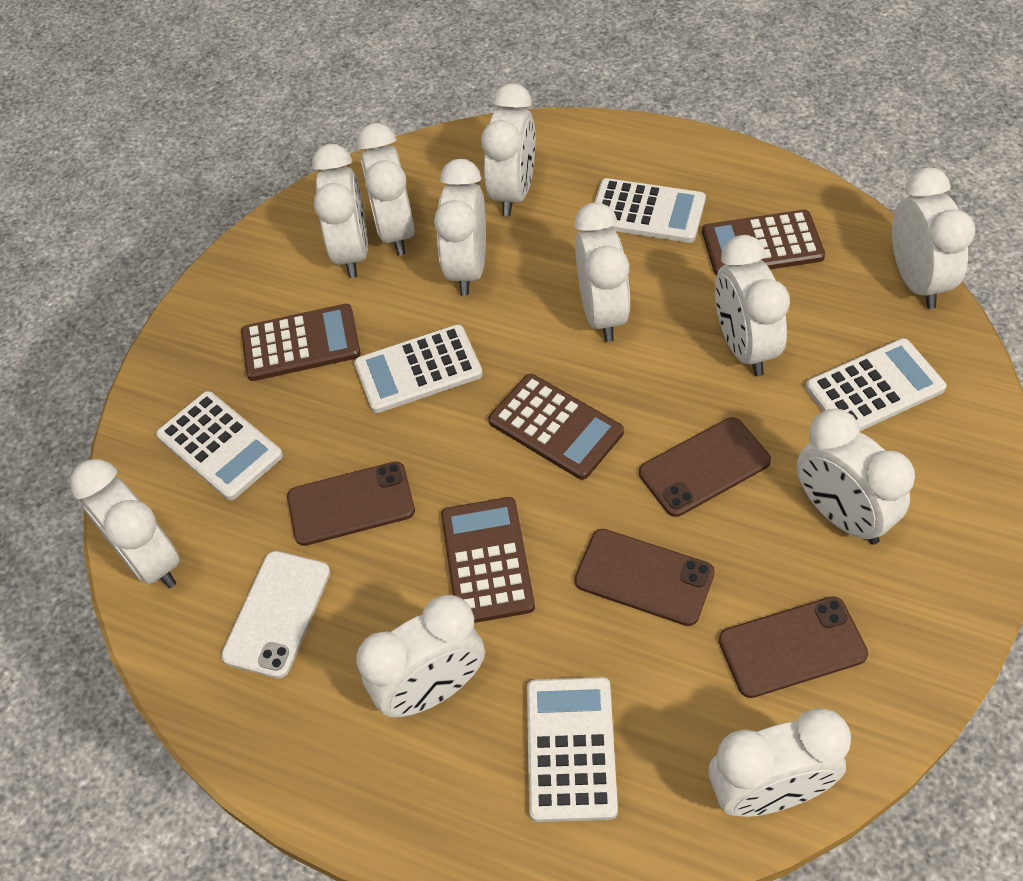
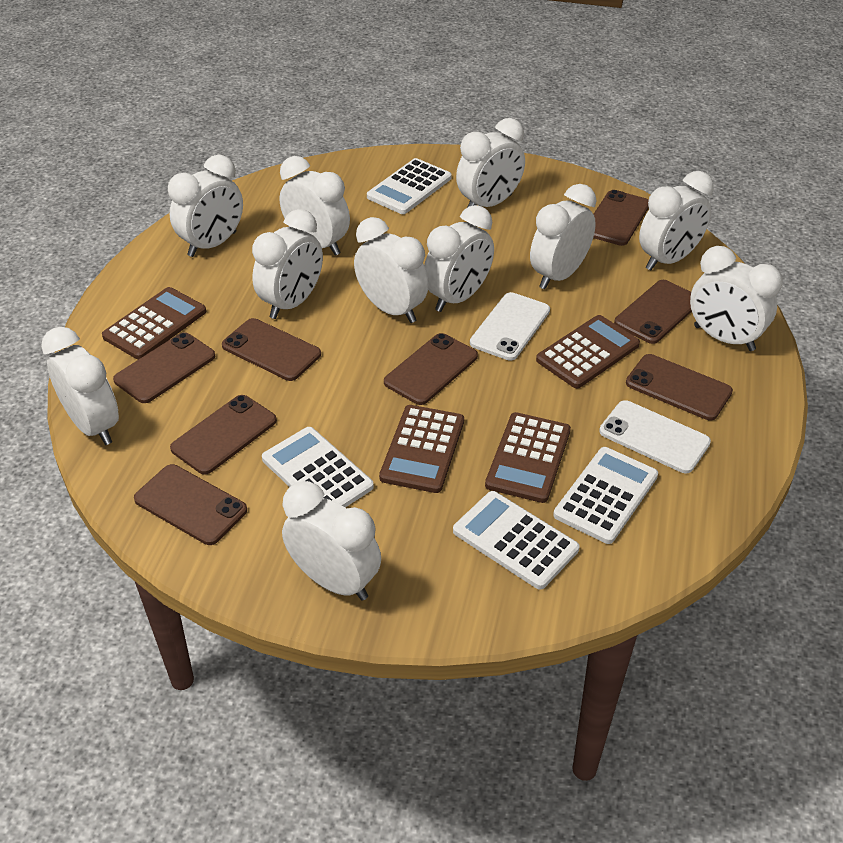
brown phone: [287,461,415,546] [574,529,715,626] [639,417,771,517] [719,597,868,698] = 4 -> [113,332,216,403] [134,464,247,545] [170,395,277,475] [222,318,321,381] [384,333,478,405] [593,190,649,246] [614,280,692,344] [626,354,733,420] = 8
white calculator: [156,391,283,500] [354,324,483,413] [527,677,618,822] [594,178,706,243] [805,338,946,432] = 5 -> [262,427,374,507] [367,158,452,214] [453,491,579,590] [553,447,658,544] = 4
white phone: [221,551,330,678] = 1 -> [470,292,550,361] [599,400,711,473] = 2

